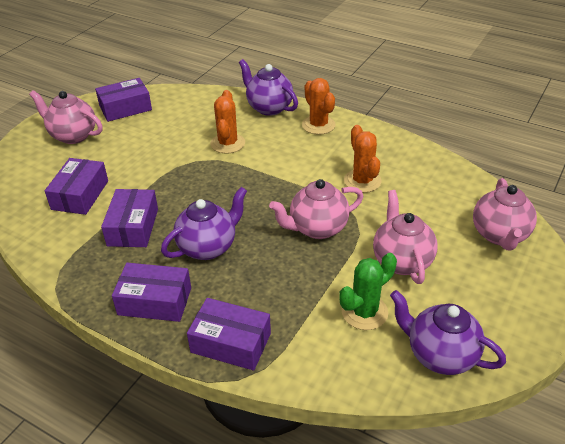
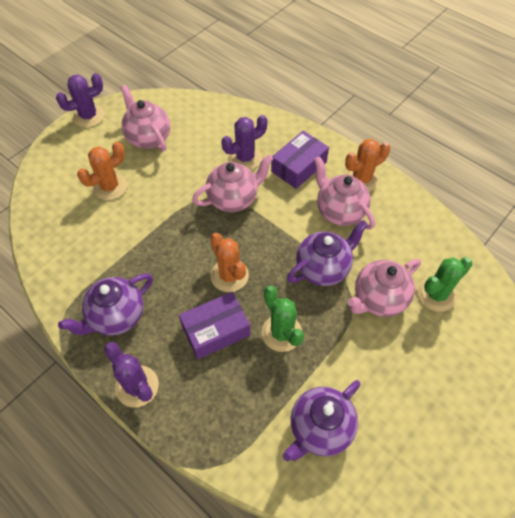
green cactus: [339,253,397,330] = 1 -> [261,286,304,352] [417,257,473,312] = 2
purple box: [45,158,108,215] [95,78,152,122] [101,189,158,247] [112,263,191,322] [187,298,271,371] = 5 -> [179,292,250,359] [271,131,329,189] = 2
purple cactus: none = 0 -> [56,73,105,127] [104,342,159,408] [221,115,268,170] = 3

